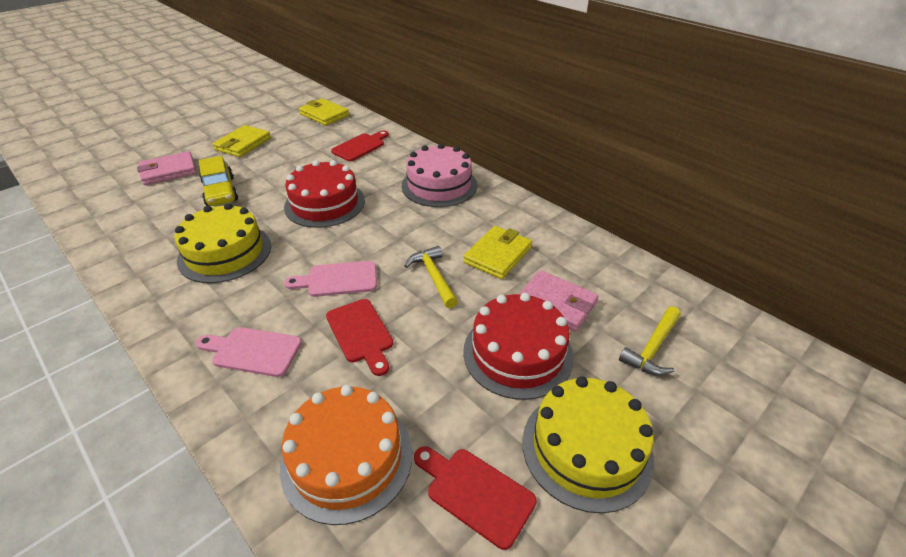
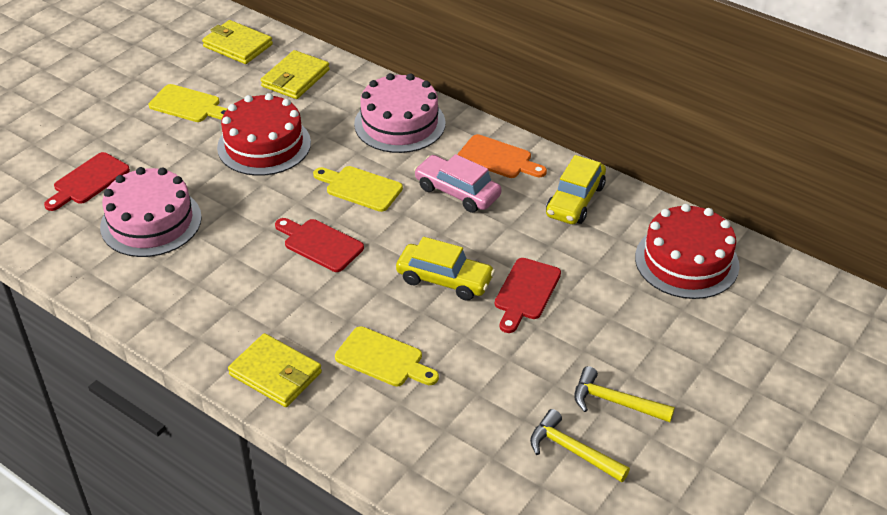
orange cake: [280,385,412,525] = 1 -> none = 0
orange cutting board: none = 0 -> [458,134,547,178] = 1
pink cake: [401,143,477,207] = 1 -> [100,167,202,257] [354,73,446,153] = 2
pink car: none = 0 -> [414,154,501,213] = 1
pink cutting board: [196,327,302,377] [284,261,377,297] = 2 -> none = 0
pink wallet: [137,151,197,185] [519,270,598,331] = 2 -> none = 0
yellow cake: [174,203,271,283] [522,376,654,513] = 2 -> none = 0
yellow car: [199,156,238,206] = 1 -> [396,237,495,301] [546,155,606,224] = 2
yellow cutting board: none = 0 -> [149,84,227,122] [313,166,403,212] [335,326,439,386] = 3

